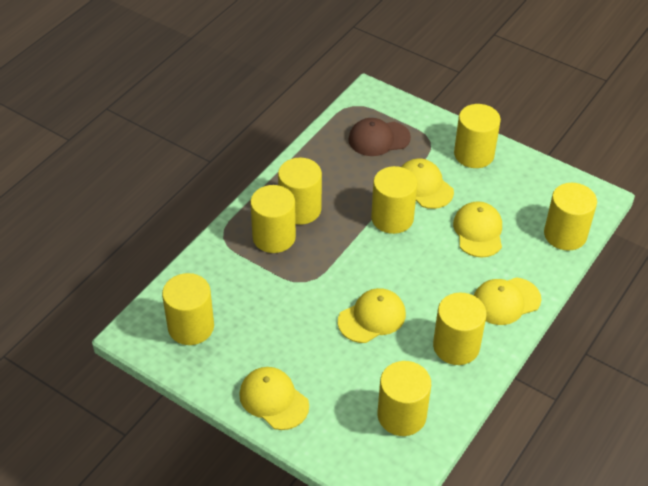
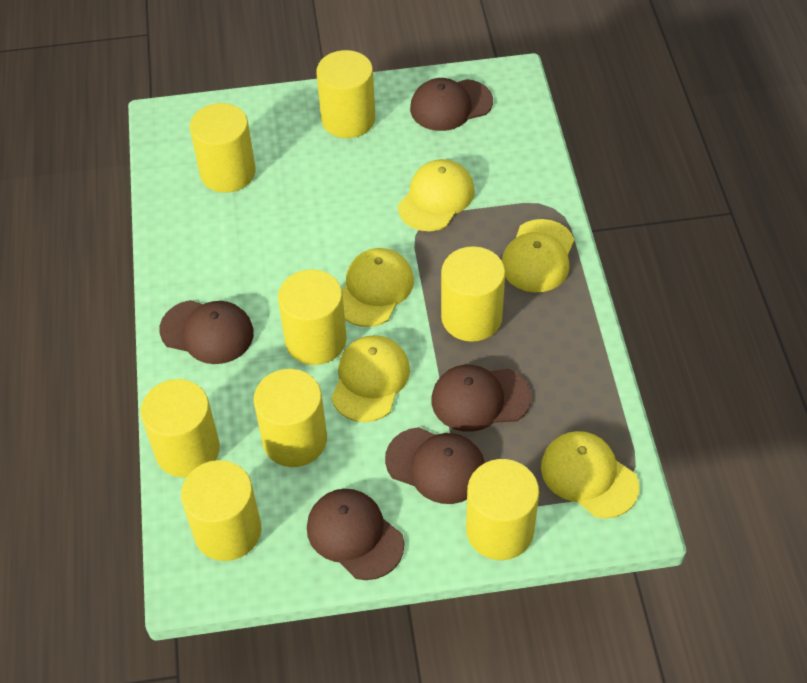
brown cap: [348,118,411,156] = 1 -> [159,300,254,364] [307,489,404,580] [385,427,485,504] [410,78,493,131] [432,365,531,432] = 5

